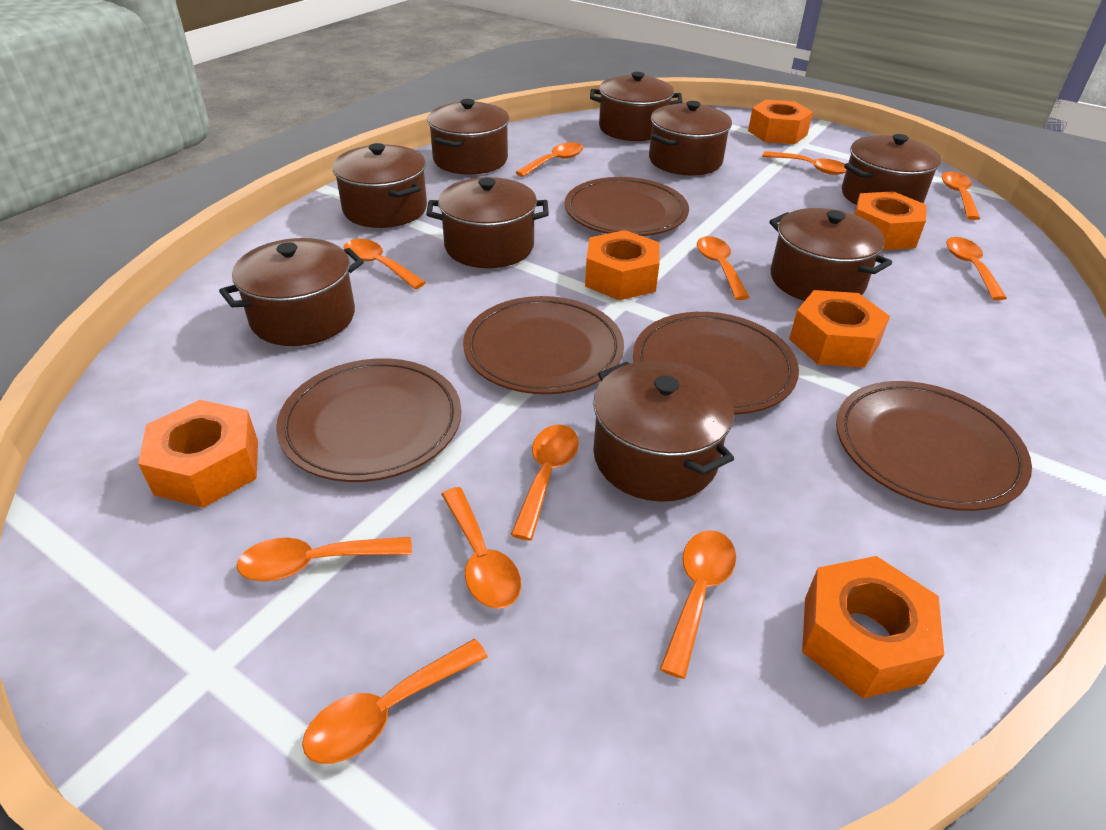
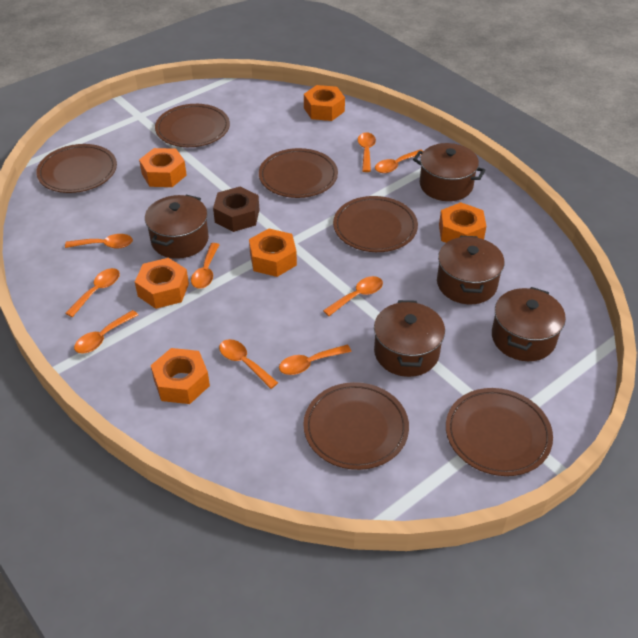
brown nut: none = 0 -> [213,187,259,232] = 1
brown plate: [276,358,461,482] [463,296,624,394] [565,177,689,236] [633,312,799,415] [836,381,1032,511] = 5 -> [36,144,117,193] [155,104,230,147] [259,148,338,198] [303,382,409,470] [333,196,418,252] [446,388,553,476] = 6
brown pot: [219,238,364,346] [332,143,427,228] [426,177,549,268] [427,99,509,175] [590,72,682,141] [593,360,734,502] [649,101,732,175] [769,208,892,301] [842,134,941,205] = 9 -> [145,195,209,259] [374,300,445,377] [413,143,486,201] [437,236,505,304] [492,287,566,361] = 5
orange spoon: [237,537,412,581] [302,639,488,764] [344,239,426,289] [441,487,521,609] [511,425,579,541] [516,142,584,177] [660,530,736,679] [697,236,750,300] [762,151,847,175] [942,172,980,220] [946,237,1007,300] = 11 -> [65,234,133,249] [66,268,120,317] [74,310,138,353] [191,243,220,289] [219,339,278,389] [279,345,351,375] [323,276,383,316] [358,132,376,172] [375,149,424,173] = 9

